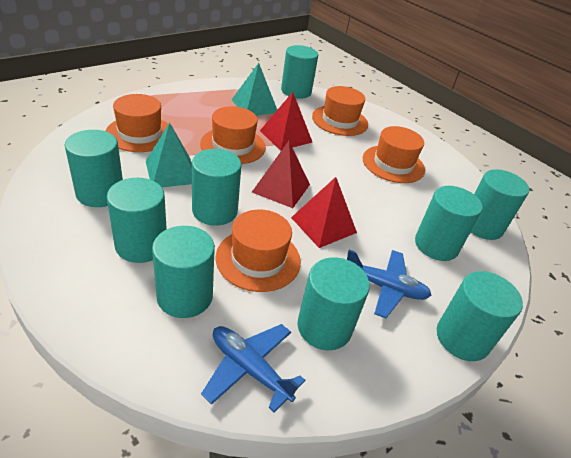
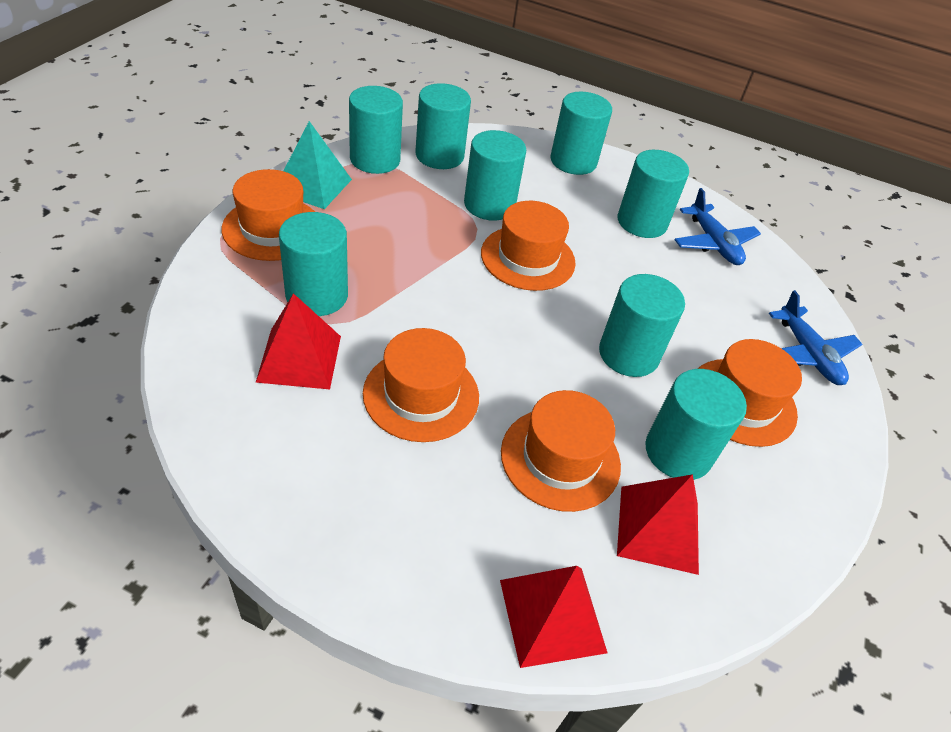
turquoise cylinder: [64,130,123,207] [107,178,167,263] [152,226,215,318] [192,149,242,226] [281,45,318,99] [297,257,370,350] [415,186,483,261] [437,271,523,361] [471,169,529,240] = 9 -> [279,212,348,316] [349,86,403,174] [415,83,471,169] [464,130,526,221] [551,91,612,175] [599,274,685,377] [618,150,689,238] [645,369,747,480] = 8
turquoise pyramid: [146,122,192,187] [231,63,277,116] = 2 -> [284,121,352,209] = 1

